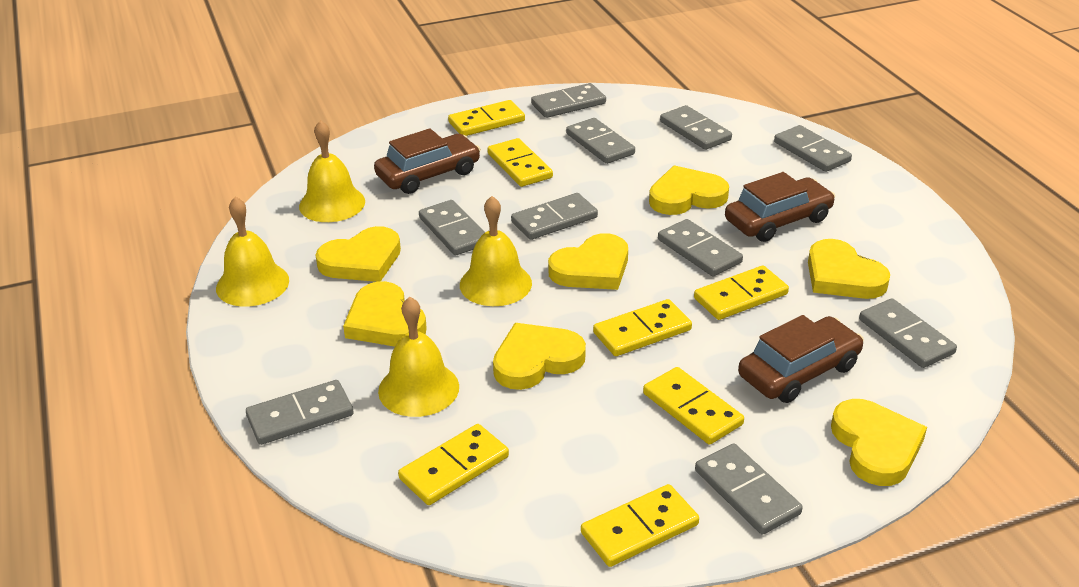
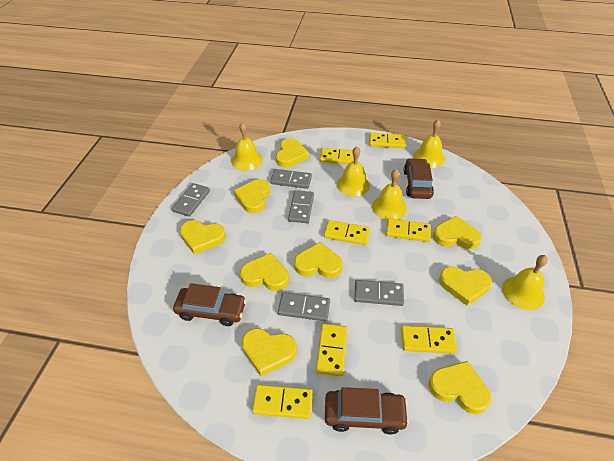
grey domino: [246,380,354,445] [419,200,485,255] [511,193,598,240] [531,83,606,118] [566,118,635,164] [658,219,743,276] [660,105,732,150] [695,443,803,535] [774,125,852,172] [859,298,957,368] = 10 -> [172,183,210,217] [270,169,312,189] [278,292,330,321] [288,190,314,223] [354,280,404,306] = 5
yellow bell: [216,197,289,307] [299,120,365,222] [378,297,459,417] [460,196,532,306] = 4 -> [231,122,263,171] [337,147,370,196] [372,169,407,220] [413,120,445,168] [502,255,548,310] = 5
yellow heart: [316,226,401,282] [343,281,427,347] [493,323,586,390] [548,233,628,290] [649,165,729,215] [808,239,890,299] [831,399,927,486] = 7 -> [180,220,226,255] [234,179,270,213] [240,253,289,291] [242,328,297,376] [276,138,309,167] [294,242,343,278] [429,361,491,414] [433,216,482,249] [439,266,492,306] = 9

